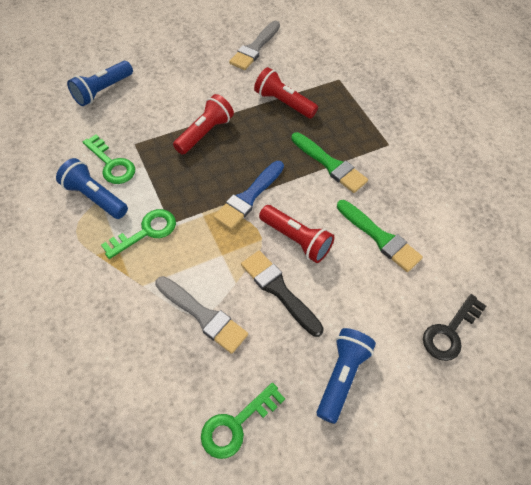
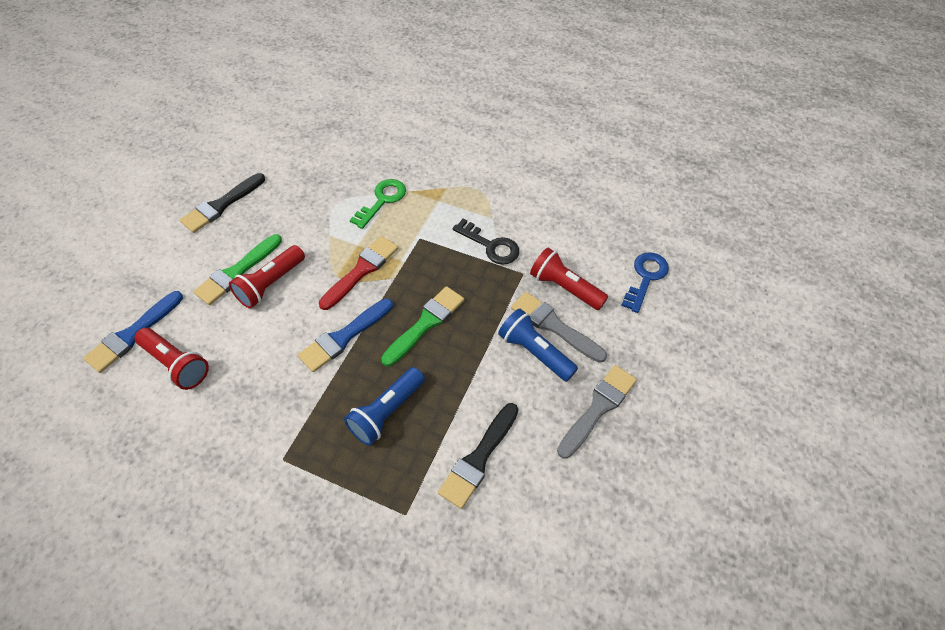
black brush: [241,250,324,337] = 1 -> [180,173,265,233] [438,403,519,509] = 2
blue brush: [214,161,284,230] = 1 -> [83,291,183,373] [298,298,393,372] = 2
blue flashlight: [56,158,128,219] [67,61,133,106] [317,328,376,424] = 3 -> [344,367,425,446] [498,309,578,382] = 2
blue key: none = 0 -> [621,252,669,313] = 1
green key: [83,134,135,184] [101,209,176,259] [201,383,285,459] = 3 -> [350,179,406,229] = 1
red brush: none = 0 -> [319,236,398,310] = 1

